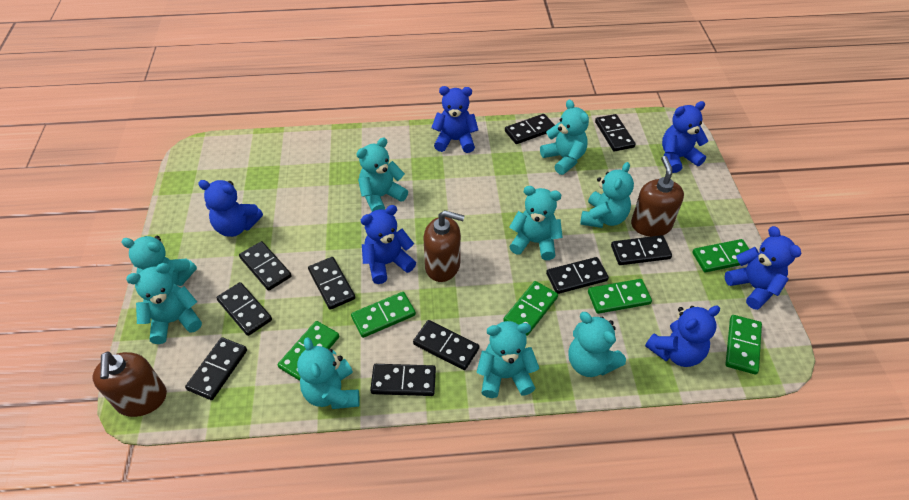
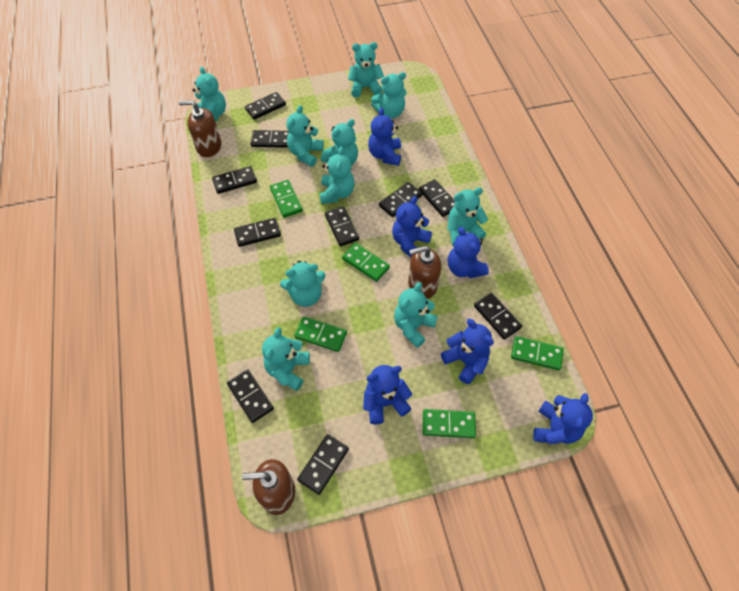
green domino: [278,321,339,381] [351,292,416,338] [503,281,558,336] [588,279,652,314] [692,239,749,272] [725,315,762,374] = 6 -> [270,180,303,218] [294,317,347,352] [342,243,390,282] [423,409,476,438] [511,336,564,370] = 5
turquoise teddy bear: [121,236,197,286] [126,263,202,344] [297,337,360,409] [357,138,408,212] [477,321,539,398] [509,186,563,260] [540,99,589,175] [568,312,626,377] [580,162,634,228] = 9 -> [192,67,226,122] [262,327,310,391] [280,261,325,307] [286,105,324,167] [319,147,355,204] [321,119,358,166] [348,42,384,97] [371,72,407,118] [394,282,438,348] [447,187,488,246] = 10

